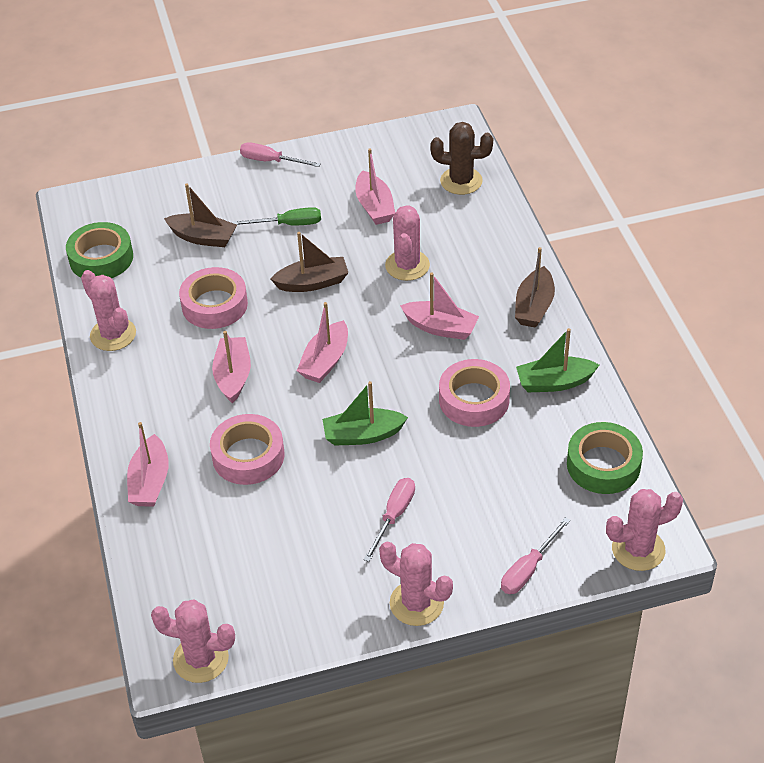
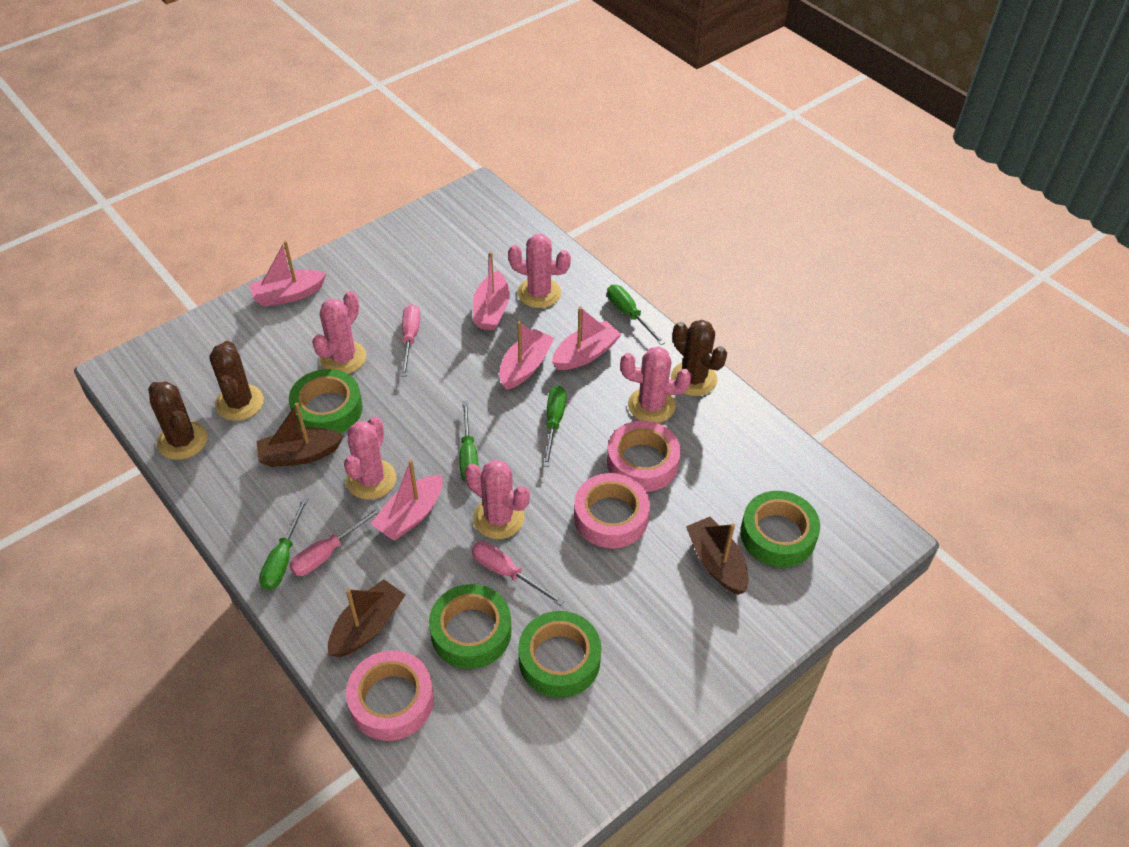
brown cactus: [430,122,493,195] = 1 -> [148,381,207,460] [209,341,264,421] [671,320,727,396] = 3
green boat: [322,381,408,446] [516,328,599,392] = 2 -> none = 0
green screwdriver: [233,207,321,226] = 1 -> [259,497,308,590] [459,400,479,482] [543,386,566,467] [607,285,665,345] = 4
green tape: [66,222,133,278] [567,422,643,494] = 2 -> [289,369,363,434] [429,584,512,669] [518,611,601,698] [740,491,820,567] = 4

